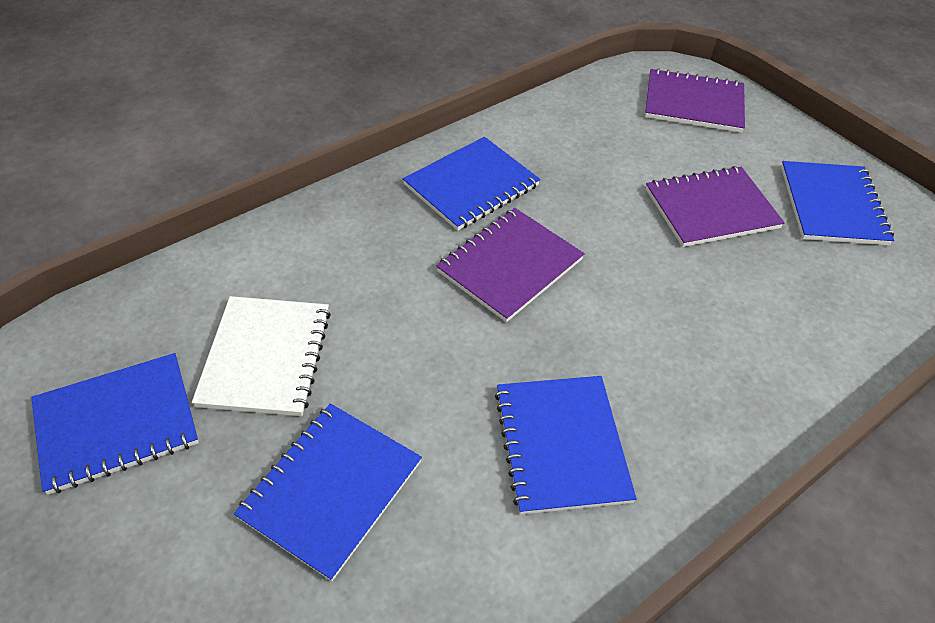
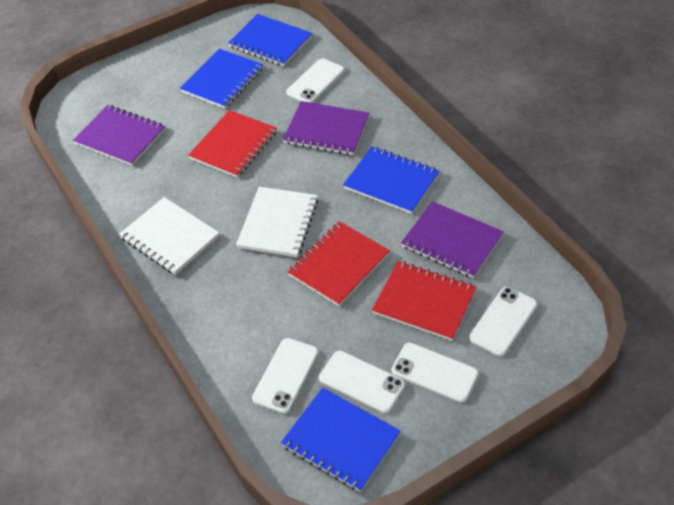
blue notebook: [31,353,199,495] [234,403,422,581] [403,137,540,231] [495,376,636,515] [781,161,894,245] = 5 -> [180,49,263,109] [228,14,312,66] [281,388,401,492] [343,146,439,214] = 4
red notebook: none = 0 -> [188,110,277,178] [288,221,390,306] [372,261,476,341] = 3
white notebook: [192,296,331,416] = 1 -> [119,197,219,275] [236,187,318,257] = 2
white phone: none = 0 -> [252,338,319,414] [286,58,344,103] [319,351,405,413] [392,343,479,402] [469,287,537,356] = 5

